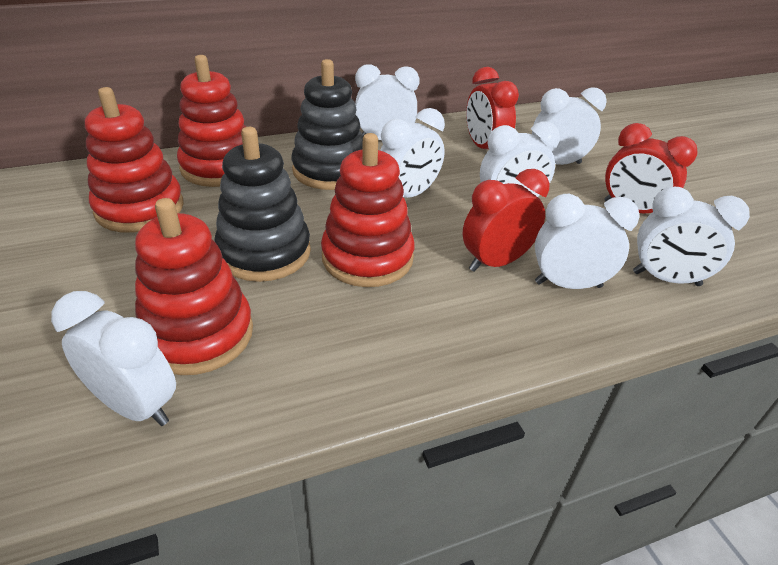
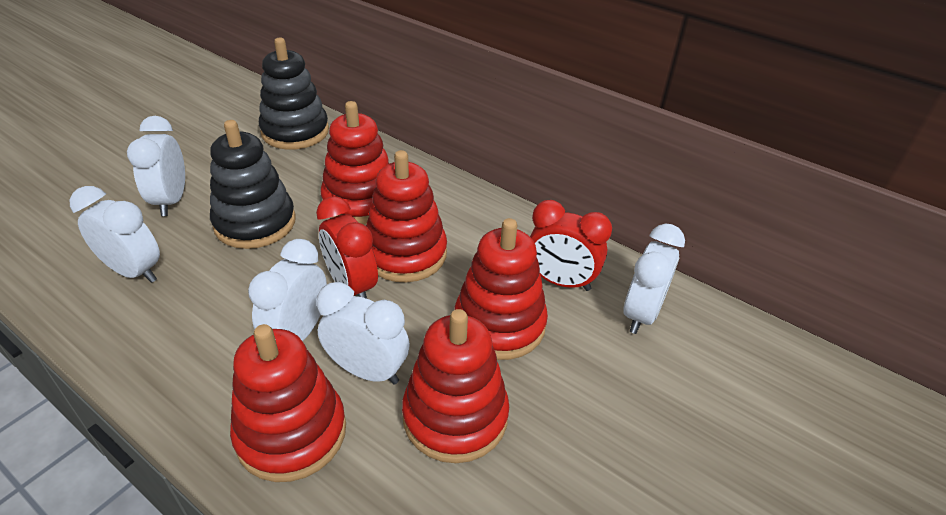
red clock: [462,169,549,272] [466,67,519,149] [604,123,698,214] = 3 -> [316,196,378,299] [530,200,612,291] = 2
red stacking toy: [85,87,184,233] [135,198,253,375] [177,55,246,187] [321,133,415,287] = 4 -> [230,324,346,482] [321,101,390,225] [366,150,447,282] [402,309,509,463] [454,218,548,360] = 5
white clock: [51,291,176,426] [355,64,420,140] [380,108,445,198] [480,121,560,197] [532,87,607,165] [535,194,640,289] [633,187,750,286] = 7 -> [70,186,160,283] [127,116,185,216] [248,239,327,341] [316,282,410,384] [624,224,685,334] = 5

